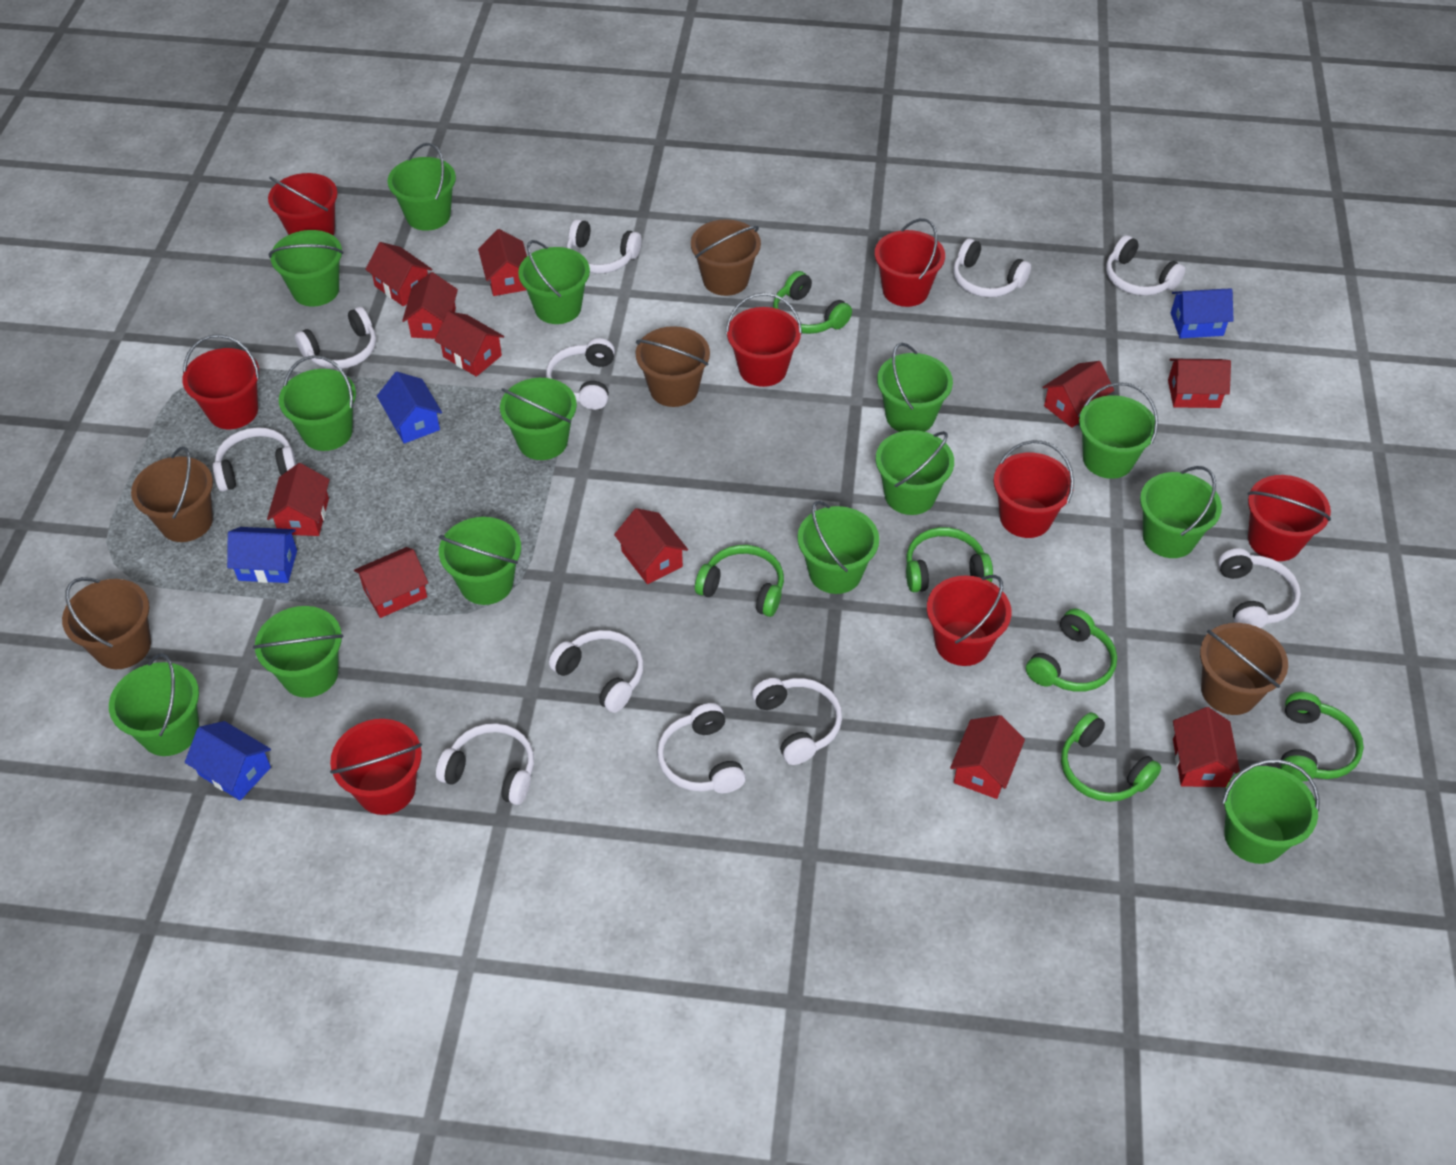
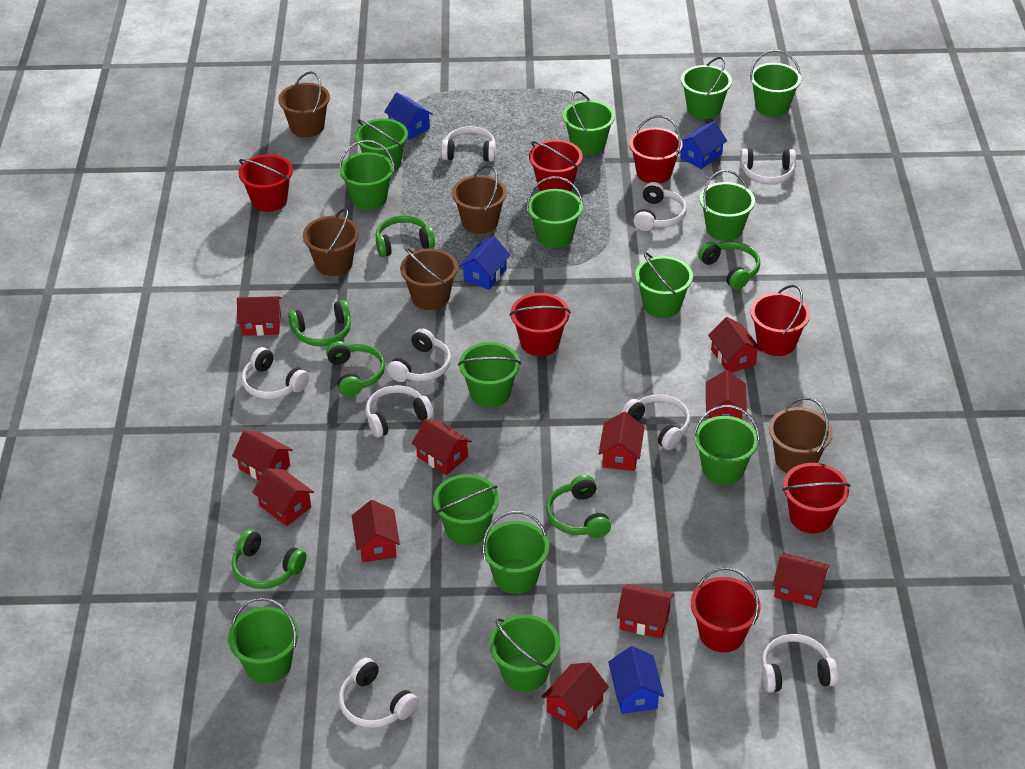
red bucket: [182,334,260,429] [268,173,338,235] [330,719,422,815] [726,293,802,387] [875,218,945,307] [927,575,1012,666] [993,440,1074,538] [1248,475,1331,561] = 8 -> [238,154,293,212] [509,293,571,356] [529,140,583,191] [629,115,683,184] [691,567,761,652] [751,285,810,356] [782,463,851,533] = 7
white headphones: [213,427,297,491] [295,307,376,369] [436,723,534,805] [546,338,615,410] [549,630,644,713] [567,219,642,274] [657,703,746,793] [752,678,842,765] [953,239,1031,297] [1106,235,1185,296] [1218,548,1301,628] = 11 -> [241,347,309,399] [339,657,418,728] [366,385,433,438] [387,328,451,382] [441,126,496,162] [621,394,690,450] [633,182,687,231] [740,148,796,184] [762,634,838,693] = 9

